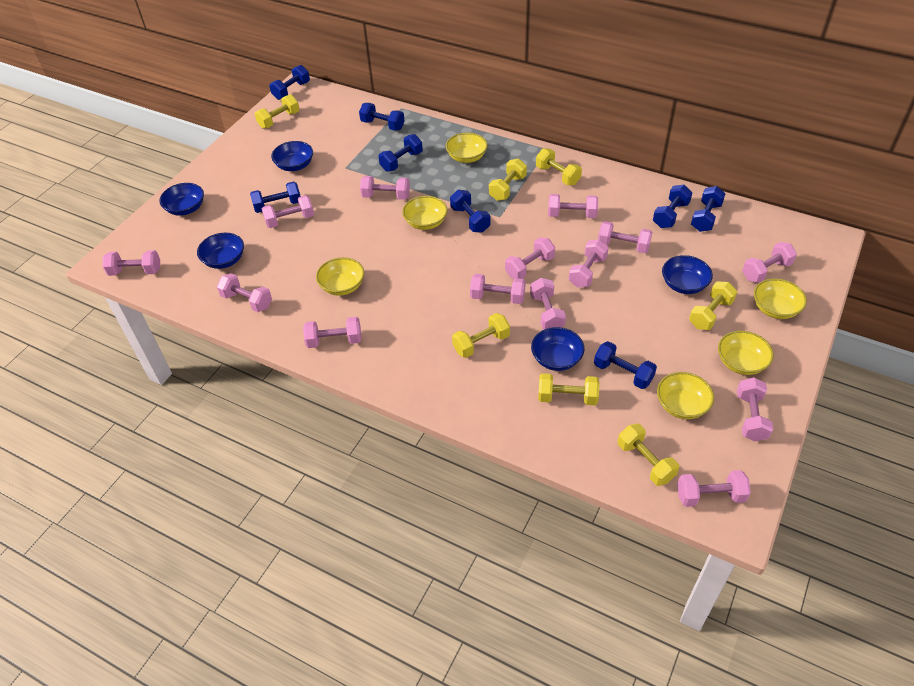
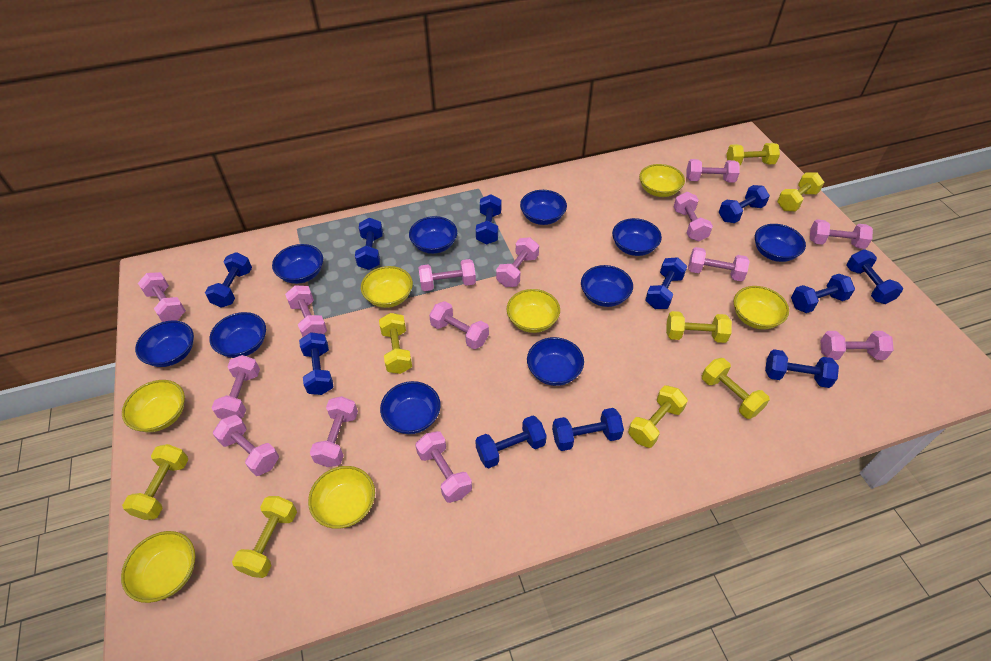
blue bowl: [159,183,204,216] [197,233,244,269] [271,141,313,171] [531,327,584,371] [662,255,713,294] = 5 -> [135,320,194,367] [209,312,266,358] [272,244,323,284] [380,381,441,434] [409,216,457,254] [520,190,567,225] [527,337,584,386] [581,265,633,307] [612,218,662,256] [755,224,806,262] = 10
blue dumbbell: [250,182,301,213] [269,65,310,100] [359,103,405,131] [378,134,423,172] [450,190,490,233] [594,341,657,389] [653,185,692,228] [691,186,726,232] = 8 -> [205,252,252,308] [299,332,333,395] [355,218,383,270] [475,415,547,468] [476,194,501,244] [552,408,624,451] [645,257,687,309] [719,185,770,223] [765,349,839,388] [791,274,855,313] [846,249,903,304] = 11
yellow bowl: [316,257,364,296] [402,196,447,230] [446,133,488,163] [657,372,714,419] [718,331,774,375] [754,278,807,319] = 6 -> [121,531,195,603] [122,380,185,432] [308,466,375,529] [361,266,413,308] [506,289,560,333] [639,164,685,197] [734,286,789,330] = 7
yellow dumbbell: [255,95,299,129] [452,313,510,358] [489,158,527,201] [536,148,582,185] [538,373,599,405] [618,424,679,486] [689,281,737,330] = 7 -> [122,444,188,520] [232,496,297,578] [379,313,412,374] [628,385,688,448] [666,311,732,343] [702,358,770,419] [726,143,780,165] [777,172,824,212] = 8

